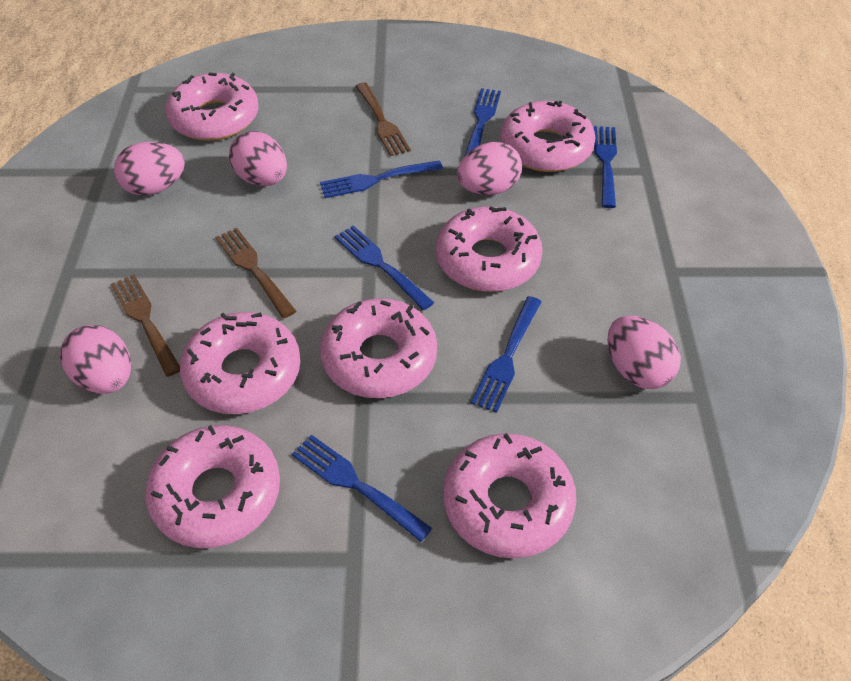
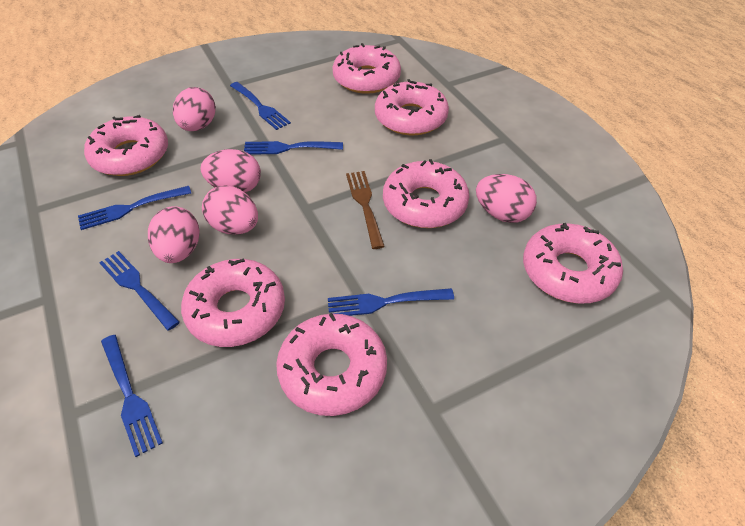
brown fork: [111,274,180,377] [215,228,296,318] [356,82,411,156] = 3 -> [346,171,385,249] = 1

